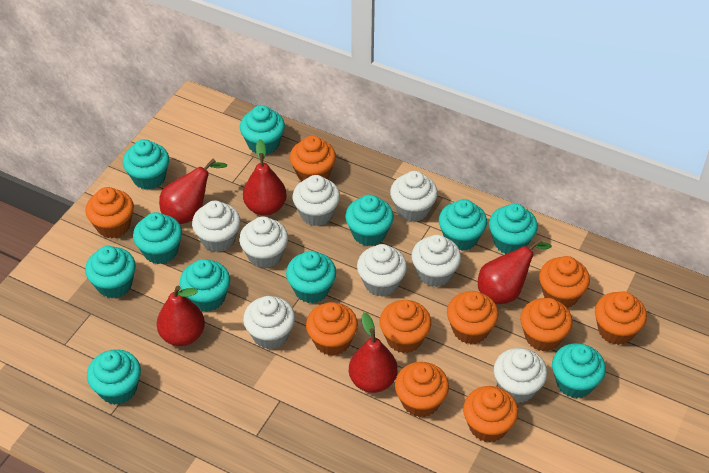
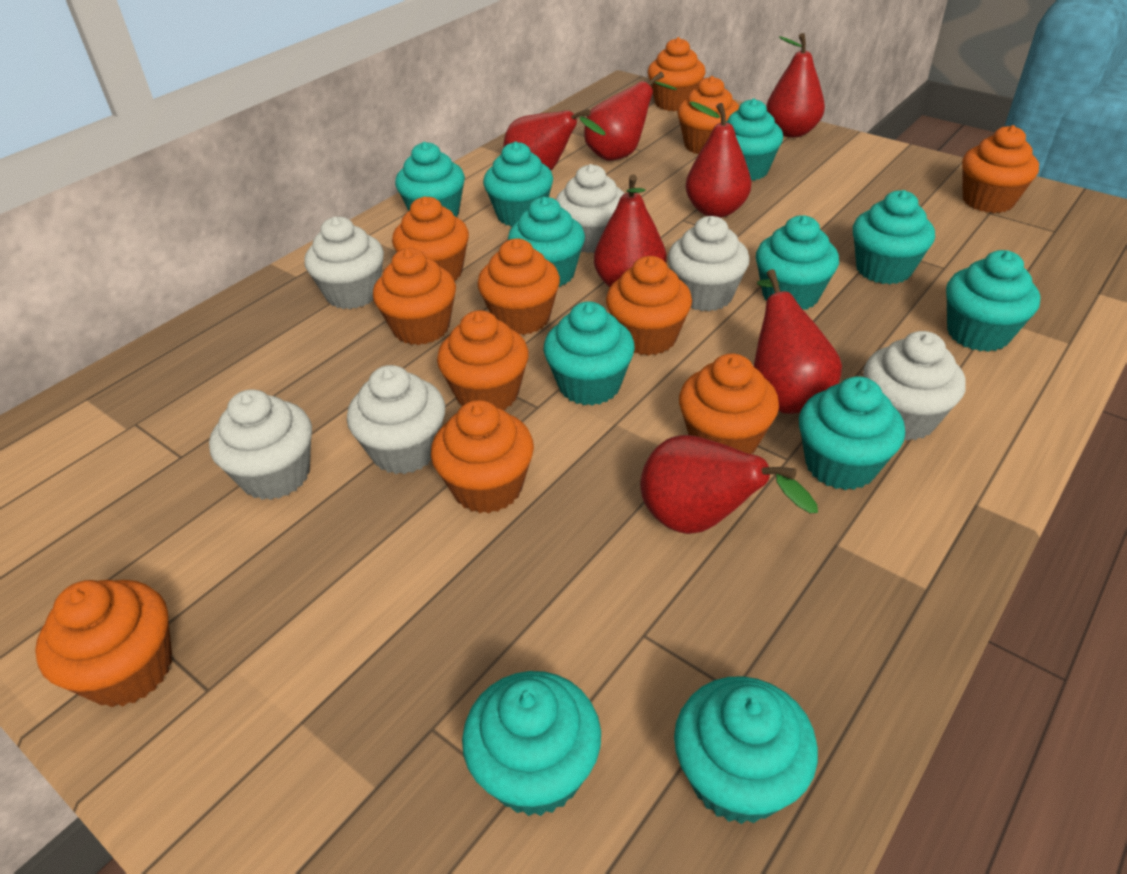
orange cupcake: [85,187,134,238] [290,136,336,182] [306,302,358,356] [380,300,431,353] [395,362,449,418] [447,291,499,344] [463,386,518,443] [520,298,573,351] [539,256,590,308] [595,292,647,345] = 10 -> [35,580,172,707] [373,248,456,345] [392,196,469,281] [431,400,534,513] [437,310,529,410] [477,239,560,335] [606,256,692,356] [648,37,706,111] [677,76,739,154] [679,353,779,454] [962,125,1039,213] = 11
red pear: [157,286,205,346] [159,158,227,224] [243,139,287,216] [349,312,398,393] [478,239,552,304] = 5 -> [503,109,606,171] [584,72,677,161] [594,174,666,287] [640,435,818,534] [685,101,751,218] [754,269,842,414] [766,33,825,137] = 7
white cupcake: [192,200,241,252] [239,216,288,268] [243,296,295,349] [292,175,340,226] [357,244,407,297] [390,171,438,222] [411,235,461,287] [494,348,547,403] = 8 -> [209,389,312,500] [304,217,384,309] [347,365,445,474] [556,164,625,253] [668,216,750,311] [863,331,966,441] = 6

